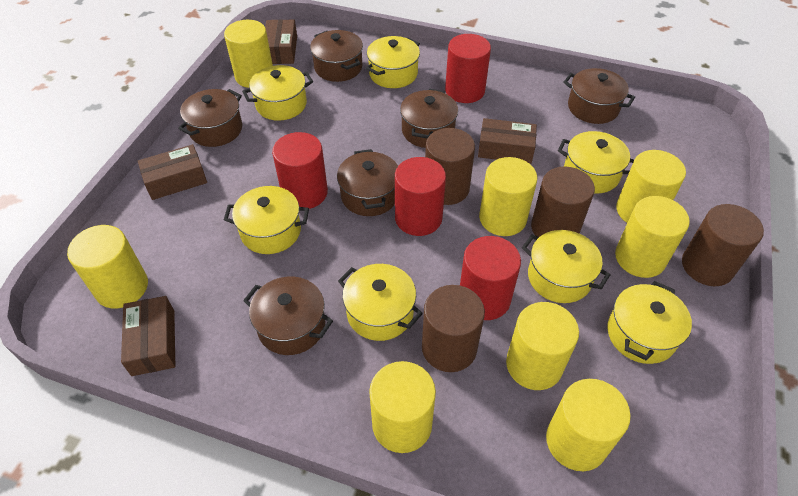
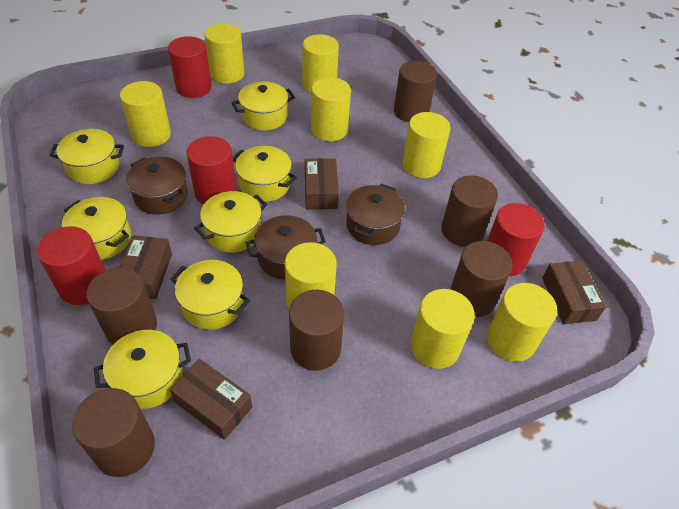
brown cylinder: [422,285,485,372] [425,128,475,205] [531,167,595,237] [682,204,764,286] = 4 -> [72,388,155,477] [86,267,157,345] [289,290,345,371] [394,61,437,122] [441,175,498,247] [450,241,513,317] = 6
brown pot: [178,89,242,147] [243,277,333,355] [310,30,363,82] [337,149,398,216] [400,89,458,148] [563,68,635,124] = 6 -> [126,157,188,215] [246,215,326,279] [346,184,405,245] = 3

